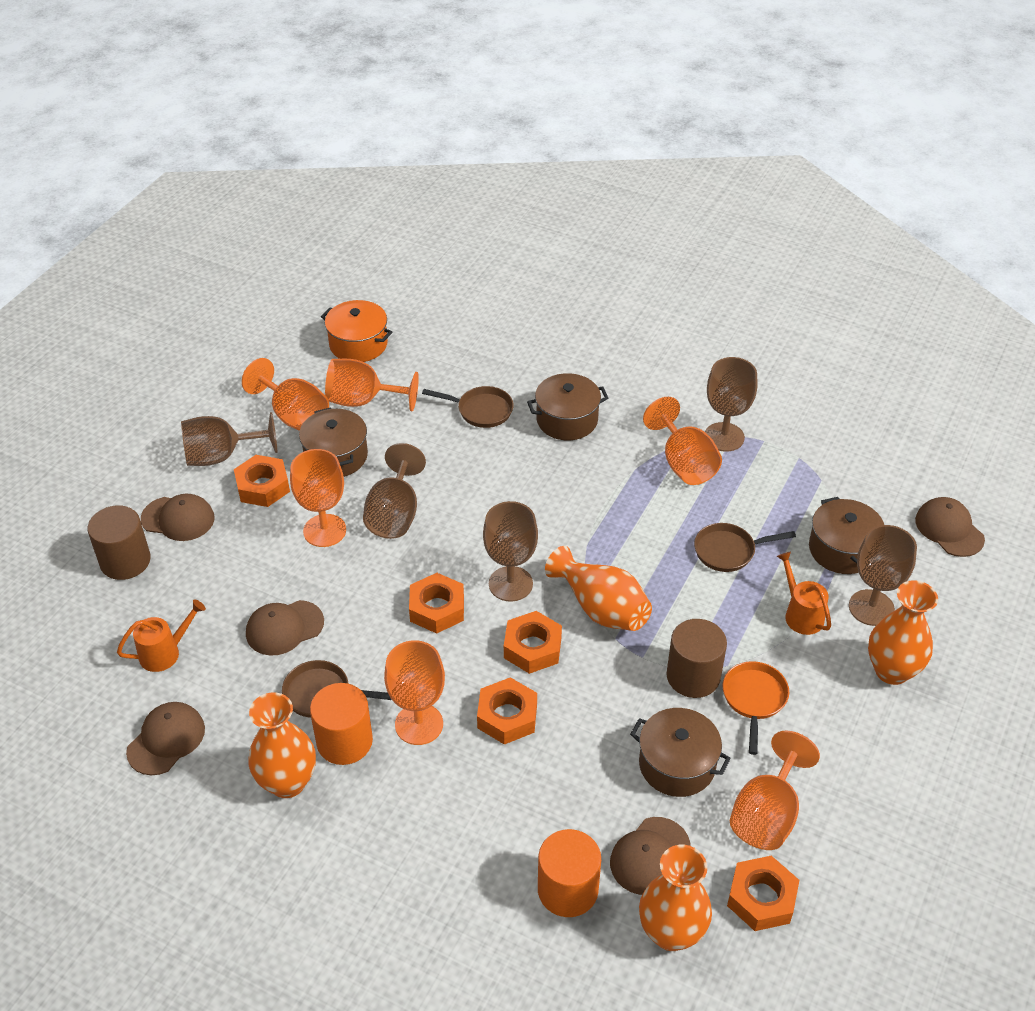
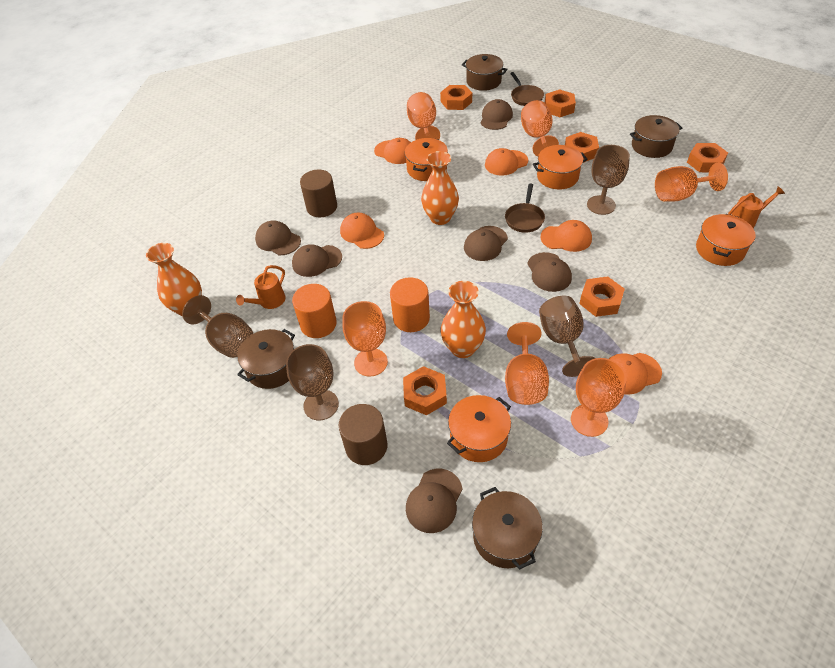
brown cap: [126,702,205,775] [141,494,214,541] [246,600,324,656] [610,817,691,895] [915,497,985,557] = 5 -> [255,220,301,255] [292,244,342,277] [406,469,463,533] [464,226,508,261] [480,99,513,130] [527,252,572,292] = 6
brown goblet: [181,412,277,466] [363,443,426,539] [483,501,538,602] [705,357,758,452] [849,525,917,626] = 5 -> [182,295,253,358] [286,344,339,420] [539,296,595,377] [587,145,630,215] = 4
brown pan: [282,660,391,718] [422,386,514,428] [694,523,796,572] = 3 -> [505,183,545,233] [510,72,544,106] = 2
orange cap: none = 0 -> [340,213,384,249] [374,138,411,164] [485,148,528,176] [540,220,592,252] [609,353,662,395] = 5
orange nut: [234,455,290,507] [409,573,464,634] [477,677,537,745] [504,611,562,674] [727,856,799,931] = 5 -> [403,366,447,415] [440,85,472,110] [545,89,576,117] [565,132,599,163] [579,276,625,317] [687,143,728,172] = 6
orange pan: [723,661,789,755] = 1 -> none = 0
orange pot: [321,300,392,362] = 1 -> [405,138,448,181] [447,395,511,462] [533,145,588,189] [696,214,756,266] = 4
orange vase: [248,692,316,798] [545,546,652,631] [639,845,712,951] [868,580,938,685] = 4 -> [146,243,202,317] [421,151,459,225] [441,281,486,358] = 3

